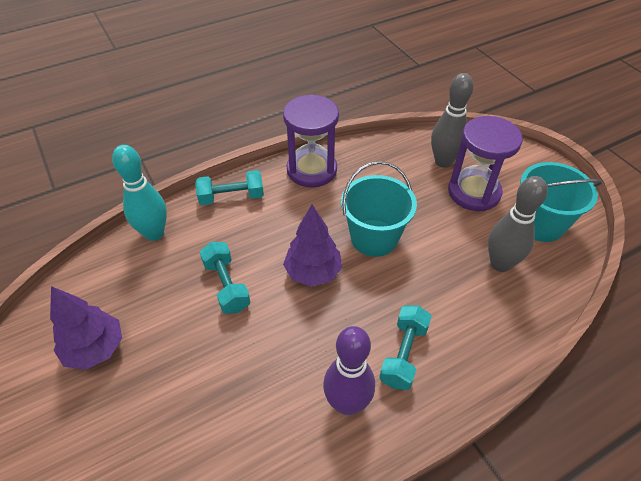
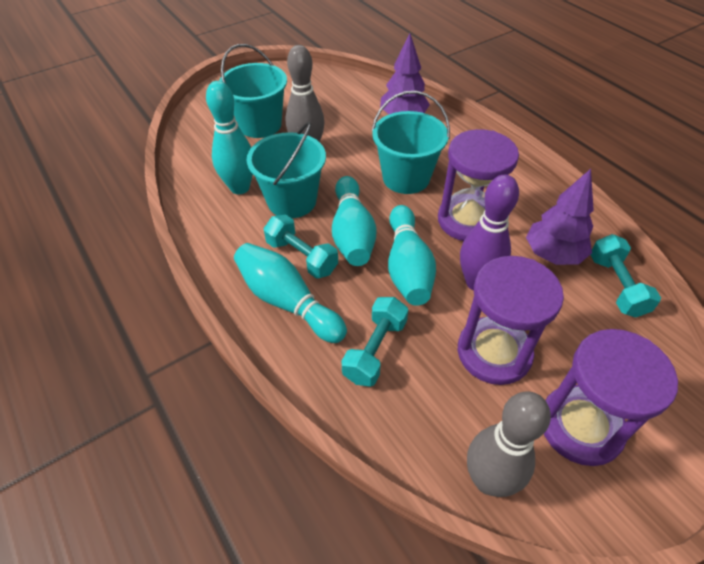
purple hourglass: [283,94,339,188] [448,116,523,211] = 2 -> [438,129,519,241] [458,256,564,385] [544,329,678,466] = 3
turquoise bowling pin: [112,145,167,241] = 1 -> [206,81,253,194] [234,243,347,343] [332,176,377,266] [388,205,436,306] = 4
turquoise bucket: [341,161,417,257] [520,162,602,242] = 2 -> [219,44,287,138] [247,121,326,218] [372,91,450,194] = 3

